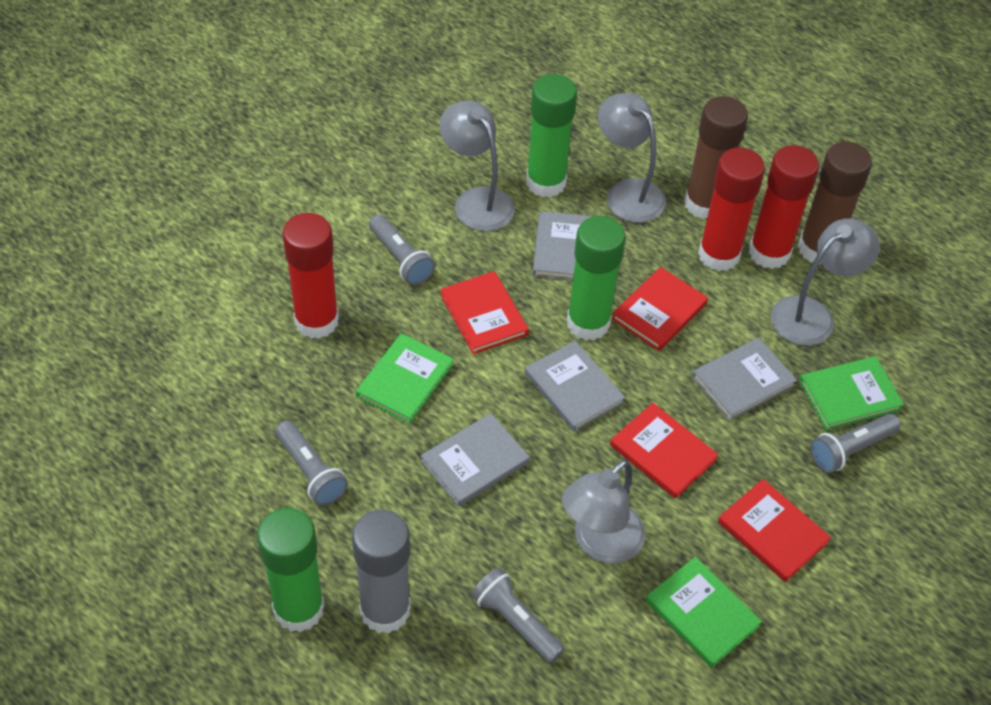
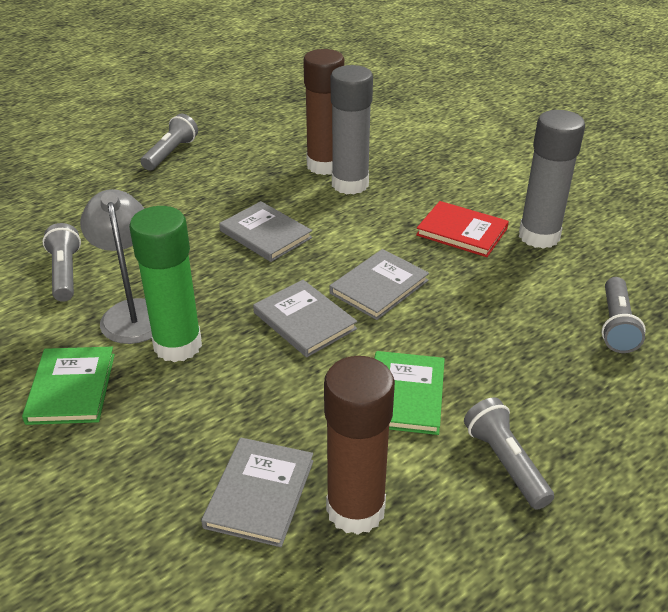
green book: [356,333,454,424] [646,557,762,668] [799,356,904,430] = 3 -> [22,347,115,425] [375,351,445,435] = 2
green glue stick: [257,508,324,633] [526,74,577,198] [567,216,626,341] = 3 -> [129,206,202,362] = 1
grey glue stick: [352,510,410,634] = 1 -> [331,65,373,194] [519,110,585,249] = 2
grey lamp: [440,101,515,232] [562,459,645,564] [598,93,666,223] [771,218,880,346] = 4 -> [80,189,152,344] = 1
red book: [440,271,529,354] [610,403,718,499] [612,267,708,351] [718,479,831,582] = 4 -> [416,201,509,257] = 1
red glue stick: [282,213,339,339] [698,148,765,271] [749,145,819,269] = 3 -> none = 0

